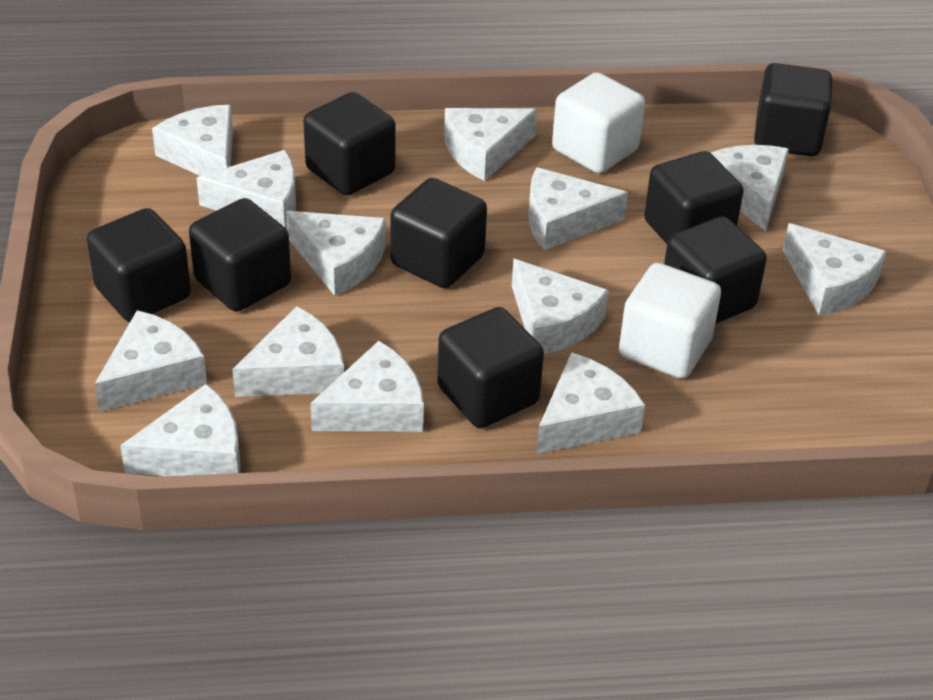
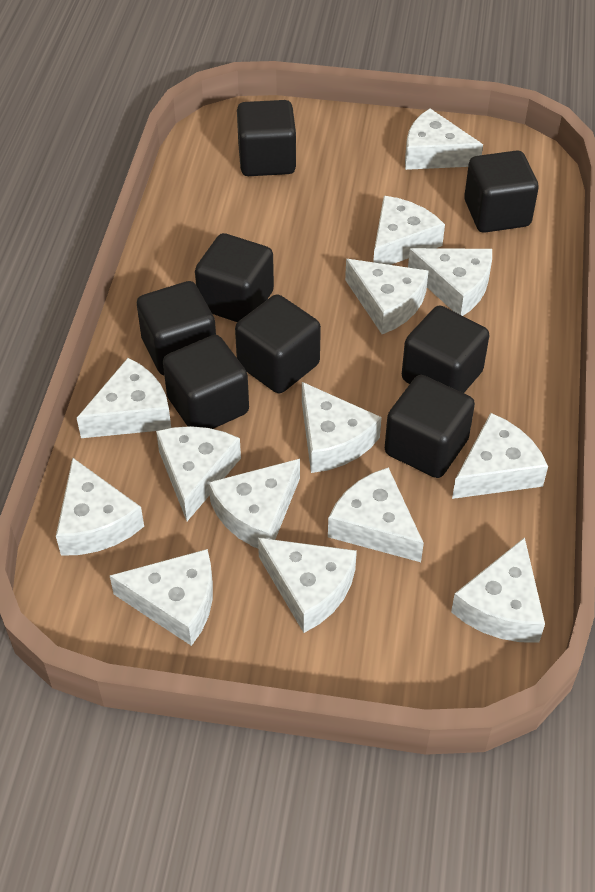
white cheese: [95,310,207,412] [120,384,241,476] [152,105,233,176] [196,150,296,230] [232,306,344,397] [286,211,386,296] [310,341,424,432] [444,108,537,181] [512,259,609,354] [528,167,628,250] [536,352,645,454] [711,145,789,231] [783,223,886,316] = 13 -> [56,458,144,556] [77,358,171,438] [110,549,213,646] [156,426,241,521] [209,459,300,548] [258,538,357,633] [302,382,382,473] [328,467,424,562] [345,259,429,334] [373,196,445,265] [405,108,483,170] [408,248,492,316] [451,537,545,642] [452,413,548,499] = 14
white cube: [552,72,645,173] [619,263,721,379] = 2 -> none = 0

